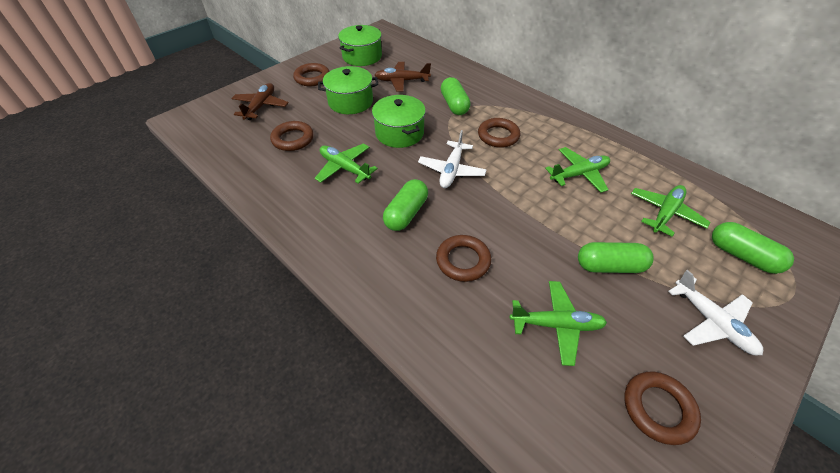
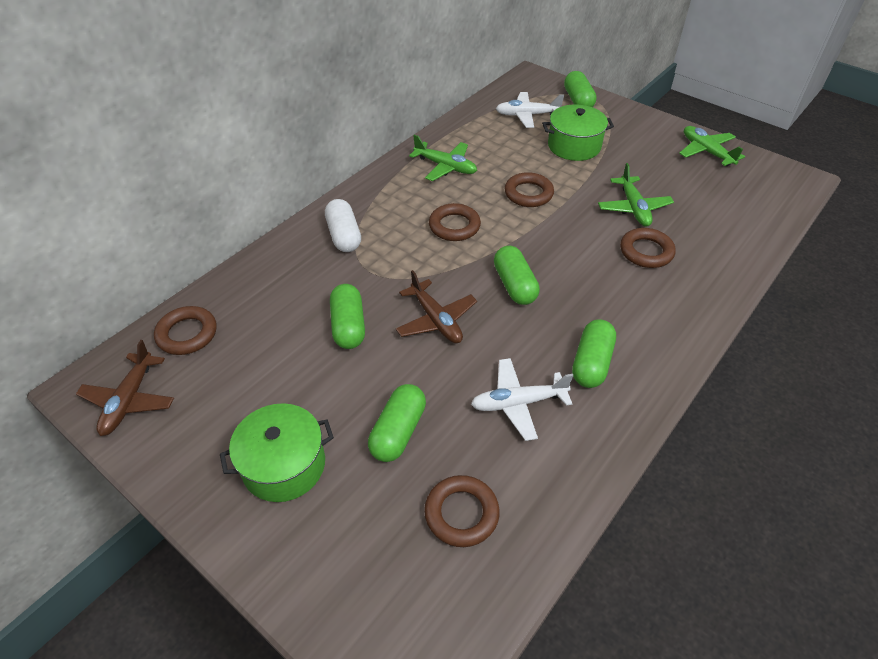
green capsule: [383,179,428,231] [441,77,471,115] [578,242,654,273] [712,222,794,274] = 4 -> [330,284,365,349] [368,384,426,462] [494,246,540,305] [564,71,596,107] [572,319,616,388] = 5
green plane: [315,143,378,184] [510,281,607,366] [545,147,610,193] [631,185,711,237] = 4 -> [409,135,477,181] [598,163,674,227] [679,126,745,166] = 3
green pot: [318,66,378,114] [338,25,382,66] [372,95,426,148] = 3 -> [220,403,334,502] [542,105,614,161] = 2
white capsule: none = 0 -> [325,199,361,252] = 1

